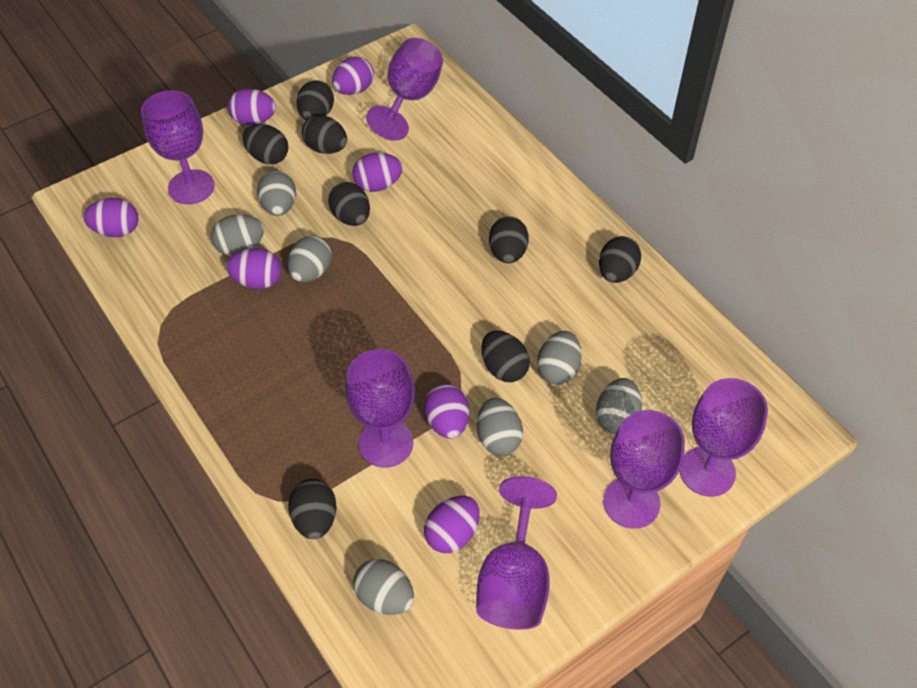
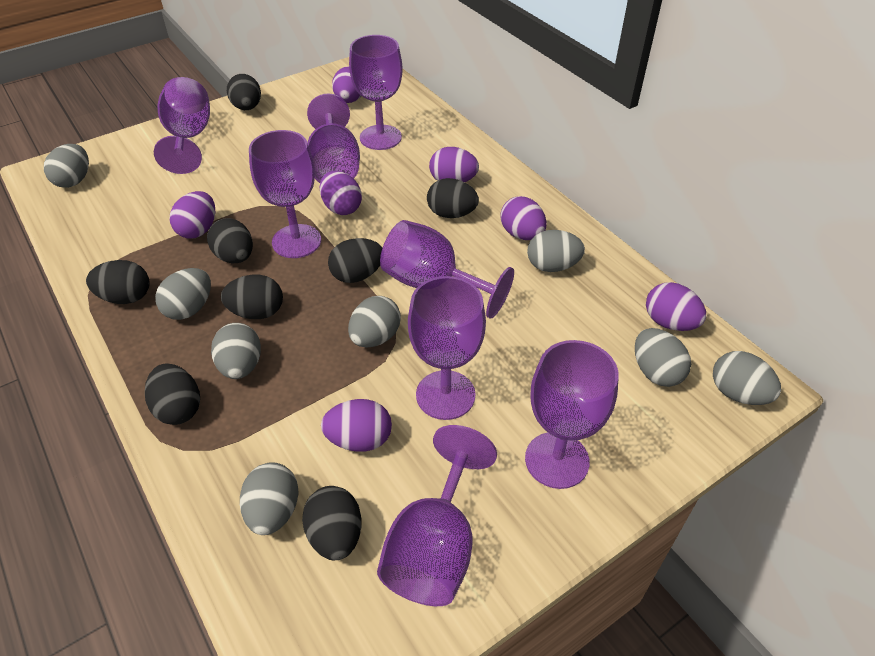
grey egg: [211,214,264,256] [257,171,296,216] [288,236,332,282] [353,559,414,615] [477,398,523,455] [537,331,582,385] [596,378,642,434] = 7 -> [44,144,89,188] [155,268,211,320] [211,323,261,379] [240,462,299,535] [348,296,401,347] [527,230,585,272] [635,328,691,387] [713,351,781,405] = 8
purple goblet: [141,90,215,204] [345,349,415,468] [366,38,443,141] [476,476,557,630] [603,410,685,529] [680,378,768,497] = 6 -> [154,77,210,174] [249,130,321,258] [307,93,360,183] [349,35,403,150] [377,425,497,606] [380,220,514,319] [408,276,486,420] [525,340,619,489] = 8

